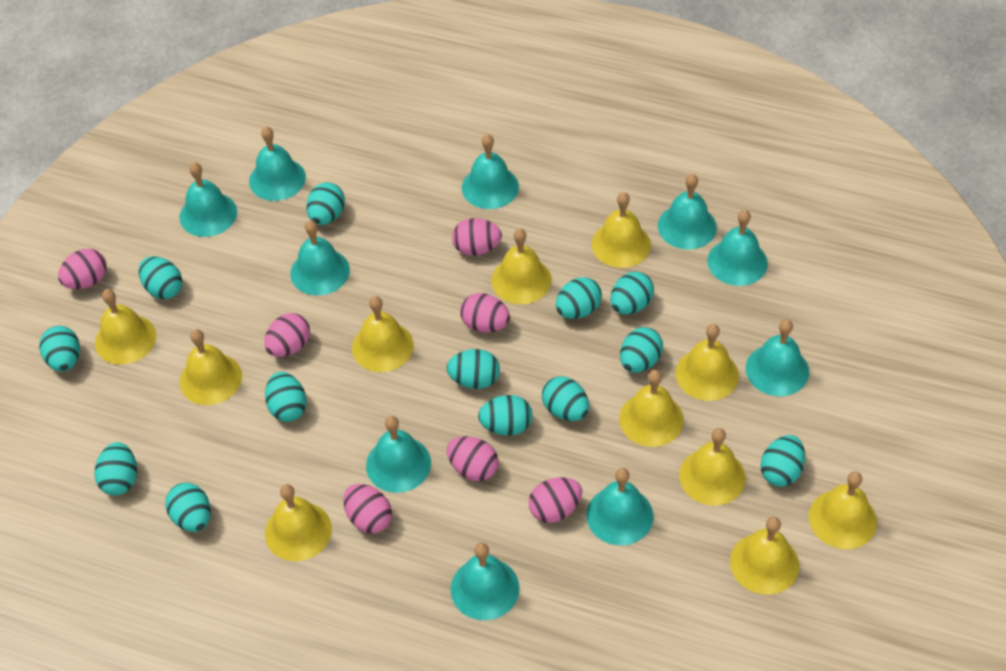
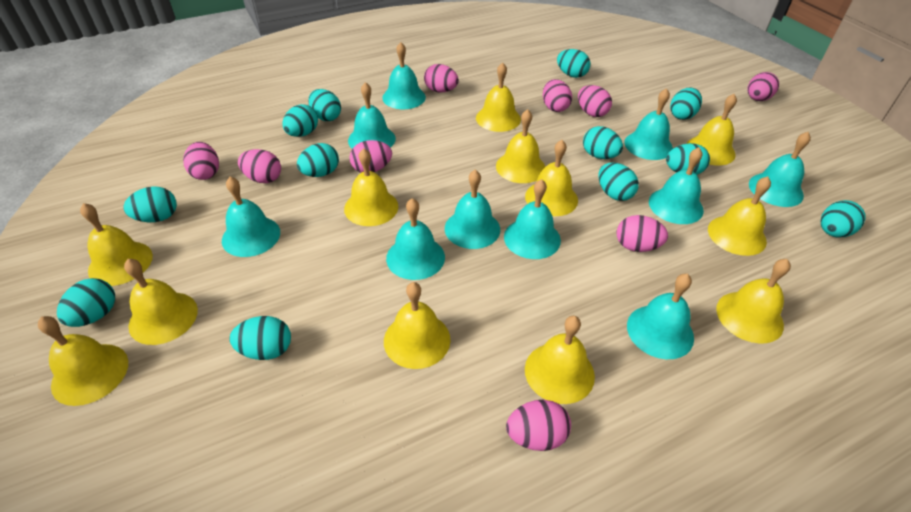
pink egg: [58,249,107,289] [264,313,310,357] [343,484,392,533] [447,436,499,481] [452,218,502,256] [460,293,510,333] [529,477,582,523] = 7 -> [183,142,219,180] [238,149,281,183] [349,140,392,173] [424,64,459,93] [506,400,571,451] [543,79,572,112] [578,85,612,117] [617,215,668,252] [747,72,779,101] = 9
turquoise egg: [39,326,80,372] [94,442,137,495] [138,256,182,299] [165,483,211,532] [265,372,307,422] [306,182,345,225] [446,349,500,389] [478,395,533,435] [542,376,589,421] [556,277,602,319] [610,272,654,315] [620,327,663,373] [761,435,805,487] = 13 -> [57,278,115,327] [123,186,177,222] [230,316,291,360] [282,104,318,137] [297,143,339,177] [308,89,341,121] [557,49,590,78] [583,126,623,159] [598,163,639,201] [666,143,710,175] [670,88,702,120] [821,200,866,238] = 12
yellow bell: [95,289,156,365] [180,329,242,405] [265,484,332,561] [352,296,414,372] [491,229,552,304] [592,192,651,268] [619,370,684,447] [675,324,739,401] [679,428,746,505] [730,517,799,595] [809,471,877,549] = 11 -> [38,316,128,406] [80,203,153,286] [124,259,198,345] [344,148,398,226] [384,282,451,369] [476,62,521,132] [496,109,545,183] [525,140,578,216] [525,316,595,404] [686,94,737,165] [708,176,771,256] [716,259,791,343] = 12

